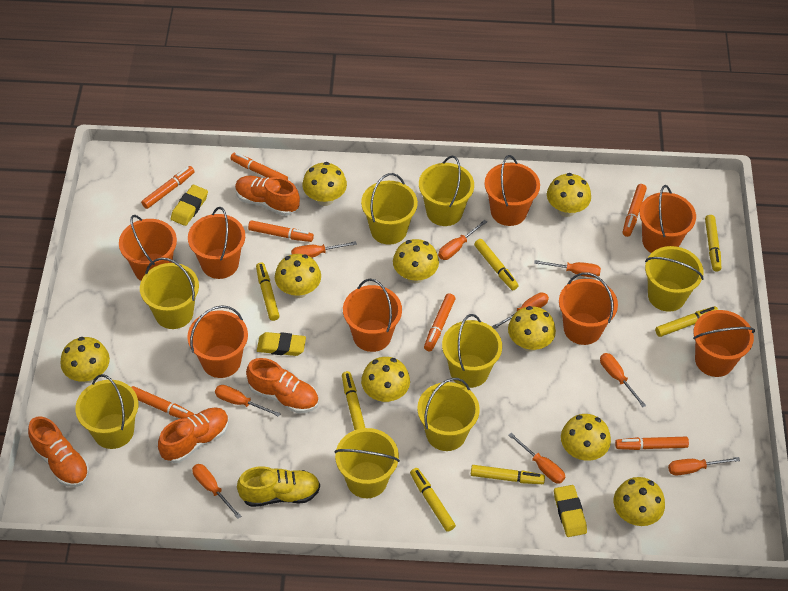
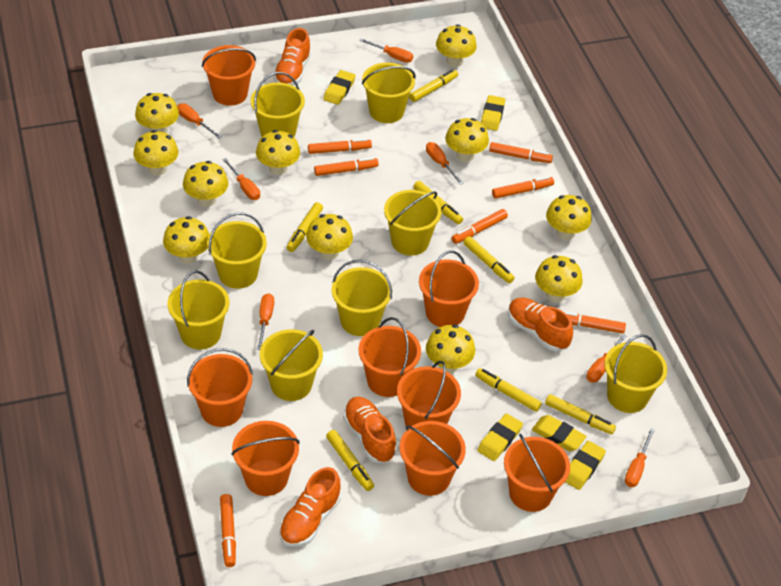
orange screwdriver: [192,464,241,519] [215,385,281,417] [291,241,357,258] [438,220,487,260] [492,292,549,329] [508,433,565,484] [534,260,601,278] [600,353,646,407] [668,457,740,475] = 9 -> [177,103,222,138] [222,158,260,200] [257,293,274,350] [359,38,413,63] [426,142,464,185] [586,334,626,383] [625,428,655,487] = 7
yellow eraser: [171,185,208,226] [257,332,306,356] [554,485,587,537] = 3 -> [323,70,356,105] [477,413,523,461] [481,95,505,131] [532,415,586,451] [565,441,606,490] = 5
yellow mushroom: [60,337,110,383] [275,254,321,298] [302,162,347,206] [361,357,410,403] [393,239,439,283] [508,306,556,352] [547,173,591,217] [561,414,611,461] [613,477,665,526] = 9 -> [133,130,179,176] [135,93,179,133] [163,216,210,264] [183,161,229,207] [256,130,300,175] [306,214,353,260] [426,325,475,373] [436,24,477,67] [445,118,489,162] [535,255,583,302] [546,195,592,240] = 11
yellow shoe: [237,466,320,507] = 1 -> none = 0

